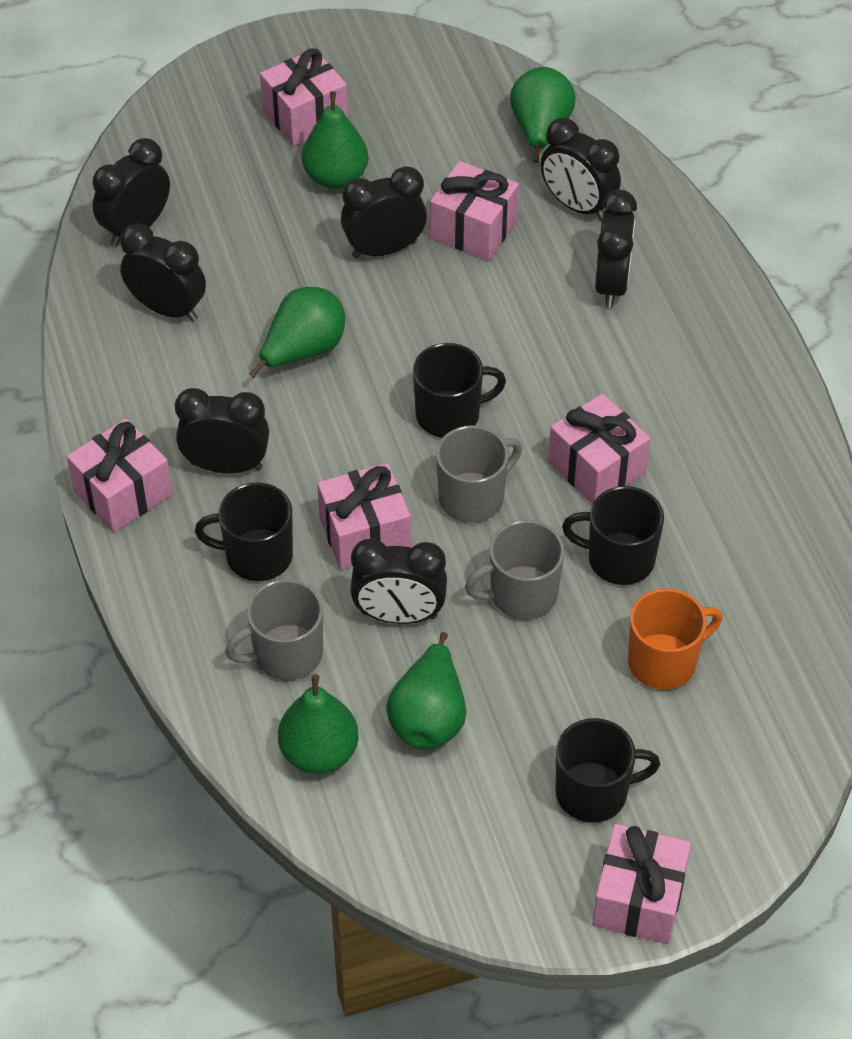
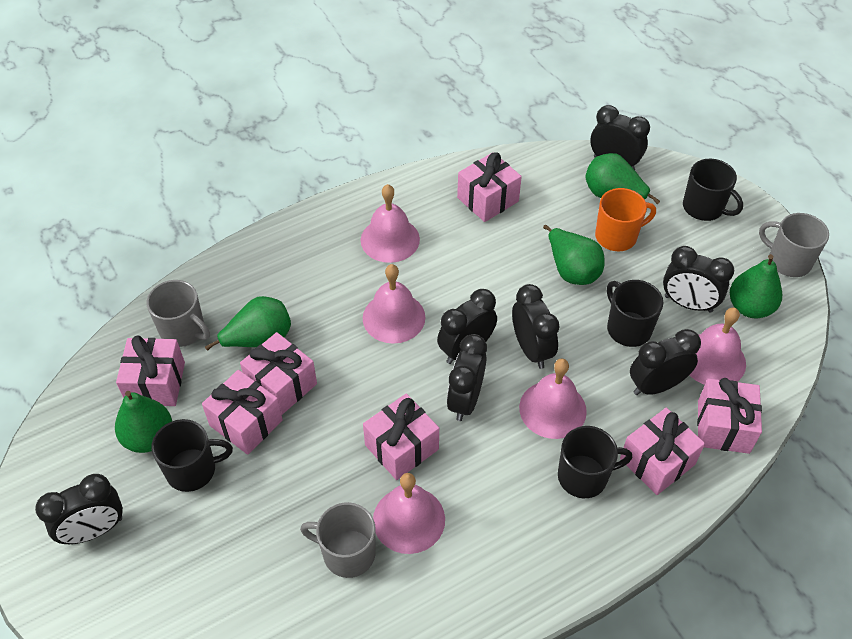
pink bell: none = 0 -> [361,184,420,263] [363,264,426,344] [373,473,445,554] [519,359,587,439] [690,308,746,385] = 5
pink gift: [67,419,172,532] [260,48,348,146] [317,463,411,570] [430,161,519,261] [548,393,651,504] [592,824,691,944] = 6 -> [116,335,185,406] [202,370,283,455] [240,332,317,415] [363,394,439,480] [457,152,522,222] [620,408,705,495] [697,378,762,454] = 7

